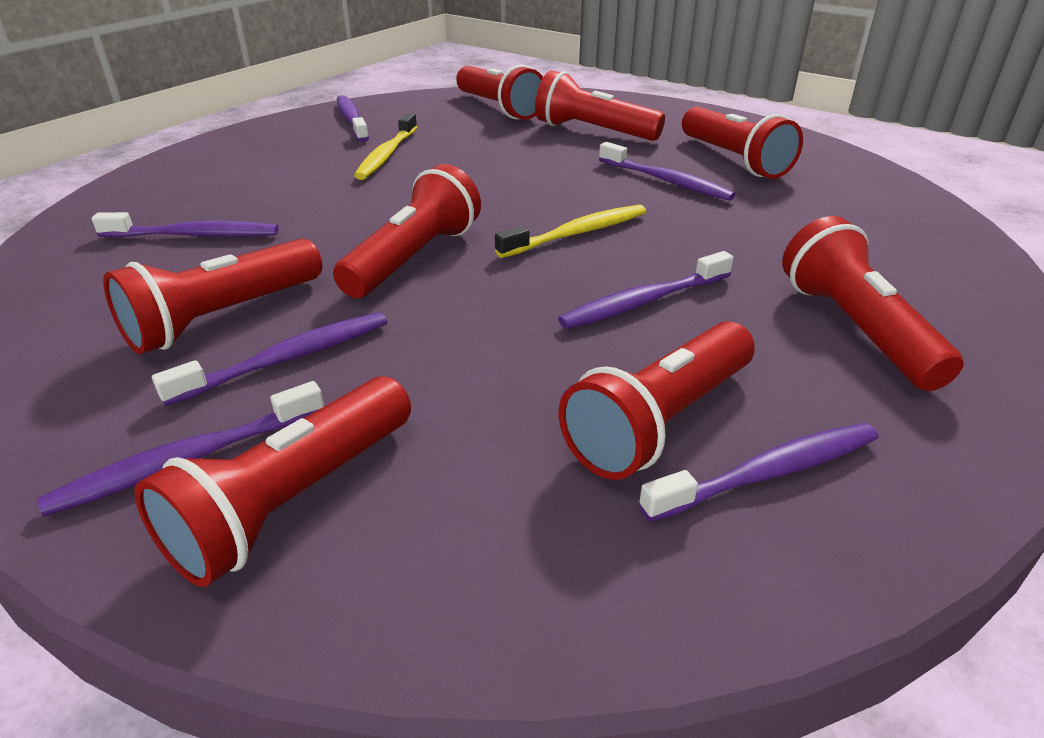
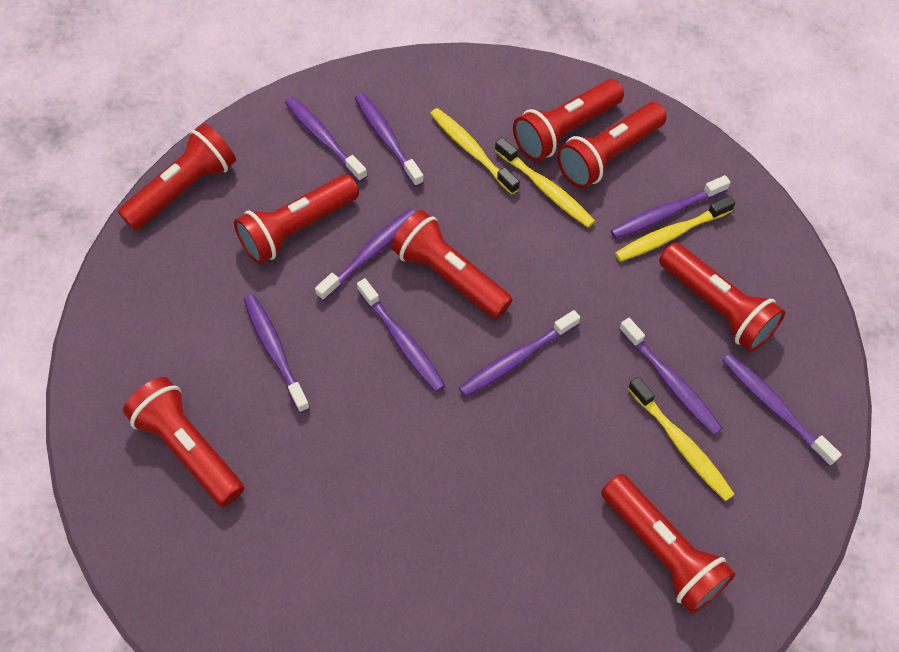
purple toothbrush: [37,381,324,517] [91,212,279,238] [152,312,387,406] [337,95,369,142] [558,251,734,329] [599,142,736,201] [639,423,879,522] = 7 -> [244,295,310,413] [285,97,367,182] [315,208,415,301] [355,93,424,187] [357,278,446,392] [459,310,580,397] [611,175,731,239] [619,318,723,435] [722,354,842,466] = 9
yellow toothbrush: [354,113,417,180] [495,205,646,258] = 2 -> [430,108,520,194] [495,137,595,228] [615,196,735,262] [628,377,735,501] = 4

